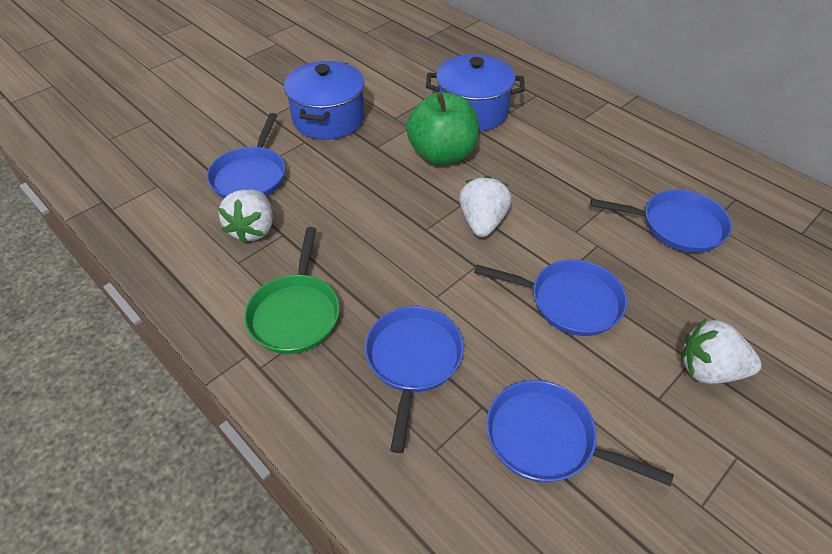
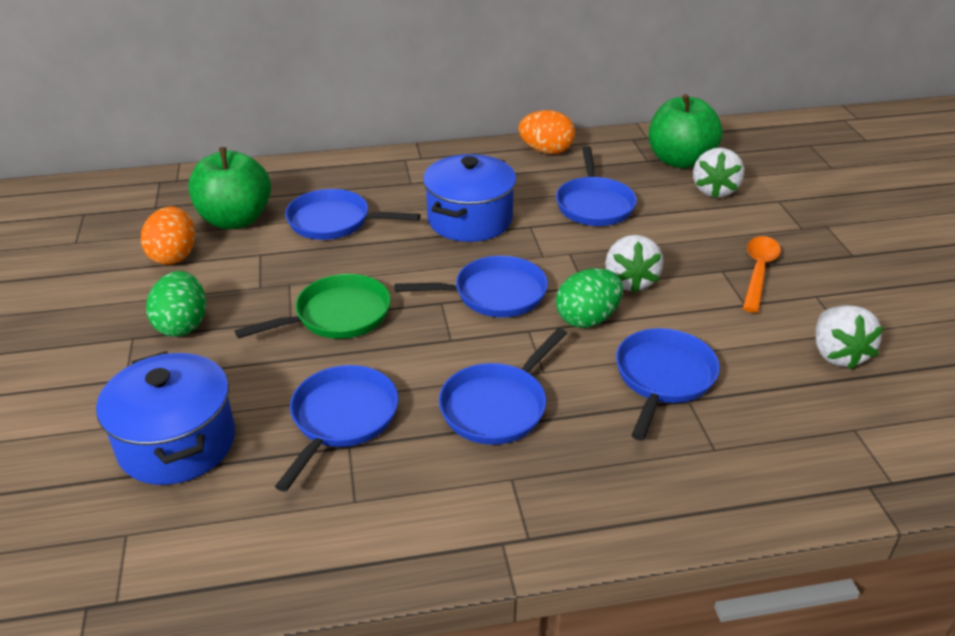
blue pan: [207,113,285,199] [365,306,464,453] [474,260,627,336] [486,380,674,486] [590,190,732,253] = 5 -> [275,365,398,492] [285,189,420,240] [394,256,548,317] [439,328,567,445] [556,146,637,226] [616,328,720,440] = 6
green apple: [406,92,479,165] = 1 -> [188,147,271,229] [649,94,723,168] = 2
green egg: none = 0 -> [146,271,206,337] [556,268,623,328] = 2
orange egg: none = 0 -> [141,206,195,265] [519,110,575,154] = 2
orange spoon: none = 0 -> [742,236,781,313] = 1

